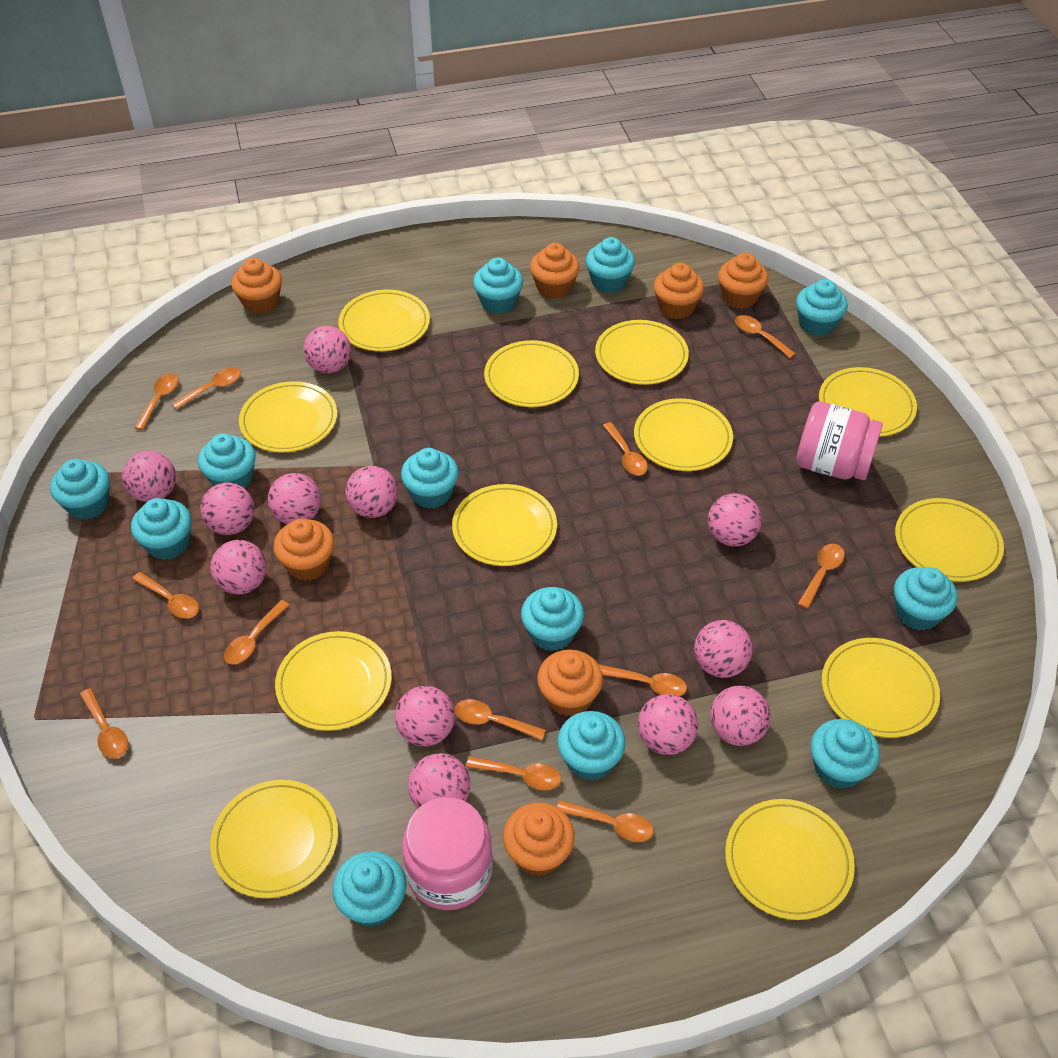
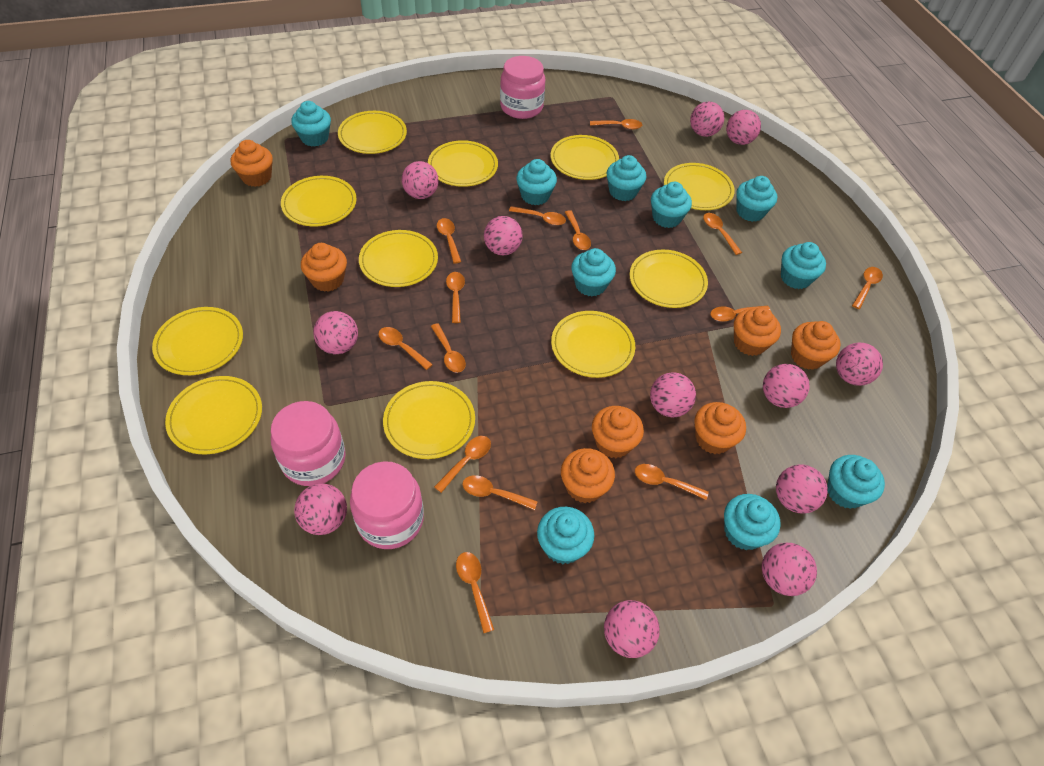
orange spoon: [80,688,128,758] [132,572,199,618] [134,373,179,430] [172,367,241,410] [224,600,290,664] [455,699,546,740] [466,756,561,790] [557,800,654,842] [599,664,687,696] [603,422,648,475] [735,315,796,358] [798,544,845,609] = 12 -> [378,327,433,370] [431,323,466,373] [434,436,491,493] [437,218,461,264] [446,272,465,323] [456,552,494,633] [462,475,538,510] [509,206,566,225] [565,210,591,250] [590,119,642,130] [635,464,709,500] [703,213,742,255] [710,306,771,322] [852,267,883,309] = 14
pink jar: [402,797,493,910] [796,401,883,480] = 2 -> [271,401,346,486] [350,461,424,549] [500,56,545,119] = 3
turquoise cupcake: [50,459,110,520] [131,498,192,560] [198,433,256,488] [332,851,407,927] [401,448,459,508] [473,257,523,314] [521,587,584,651] [557,711,626,781] [586,237,635,293] [796,279,848,336] [811,719,880,789] [894,567,958,630] = 12 -> [291,101,331,147] [516,159,557,205] [537,507,594,564] [571,248,616,297] [606,155,646,201] [651,182,692,228] [724,494,781,550] [736,176,777,222] [781,242,826,289] [827,455,885,509] = 10
yellow plate: [210,780,338,898] [239,381,337,452] [275,631,392,731] [338,290,430,351] [452,484,557,566] [484,340,579,407] [595,320,689,385] [634,398,733,471] [725,799,855,920] [819,367,917,437] [822,638,940,738] [895,498,1004,582] = 12 -> [152,307,243,375] [165,376,262,454] [281,176,357,226] [338,111,407,154] [359,230,438,287] [383,381,475,459] [428,140,498,187] [551,135,619,180] [551,311,635,378] [630,250,708,308] [664,163,735,210] = 11

